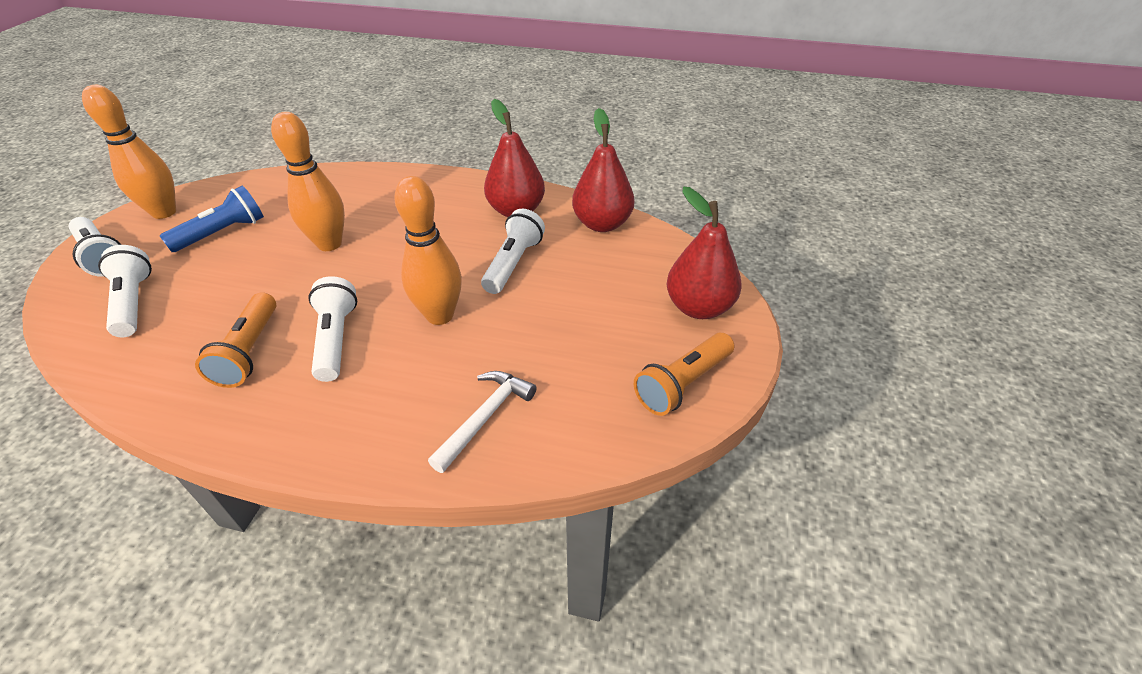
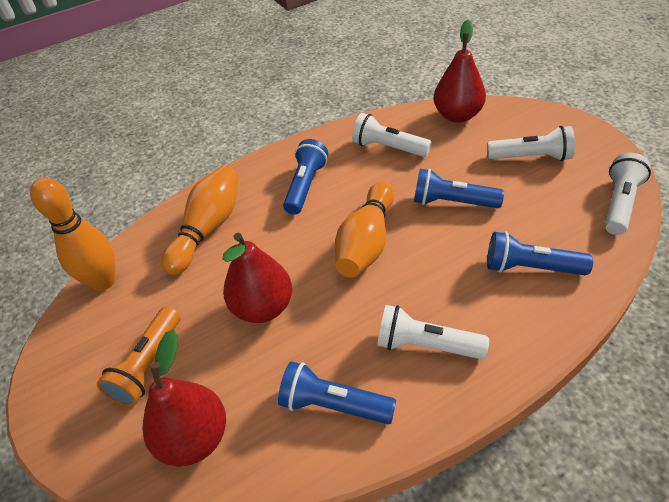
blue flashlight: [160,186,264,252] = 1 -> [278,361,396,424] [283,139,328,215] [414,169,504,208] [487,231,593,275] = 4
orange flashlight: [195,292,276,388] [634,333,734,416] = 2 -> [97,306,180,406] = 1
white hammer: [428,371,537,473] = 1 -> none = 0

